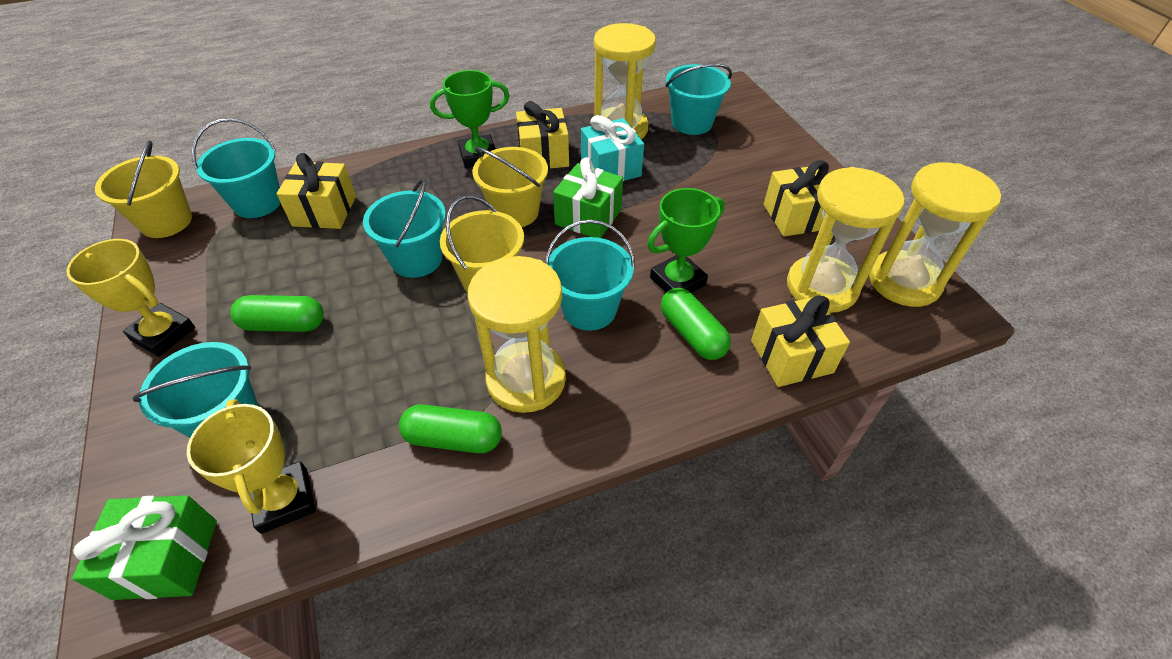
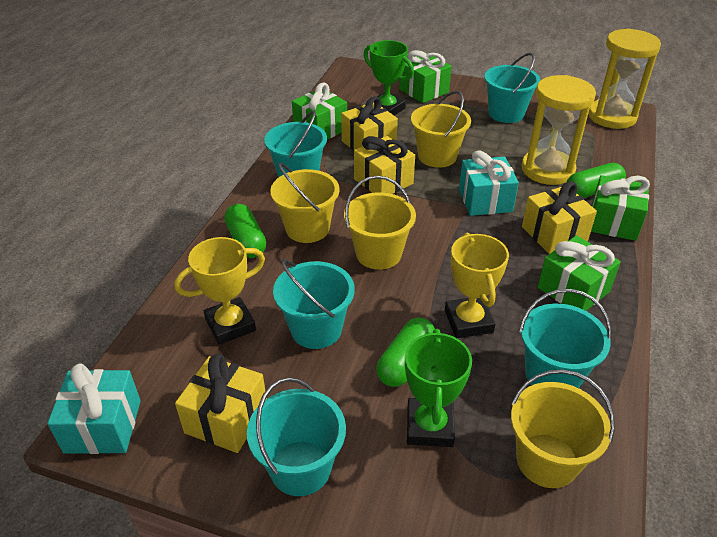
green gift: [72,495,217,600] [553,157,623,238] = 2 -> [292,83,347,140] [399,50,452,103] [538,235,621,311] [591,175,650,241] = 4
turquoise gift: [581,115,644,181] = 1 -> [47,363,141,454] [459,150,519,216] = 2
yellow bucket: [95,140,192,238] [440,196,524,293] [472,147,548,227] = 3 -> [270,163,340,243] [344,175,416,270] [411,91,471,168] [511,369,615,488] = 4
yellow hourglass: [468,256,566,413] [594,23,656,139] [787,167,904,313] [869,162,1001,307] = 4 -> [521,75,596,185] [588,28,661,129] = 2

